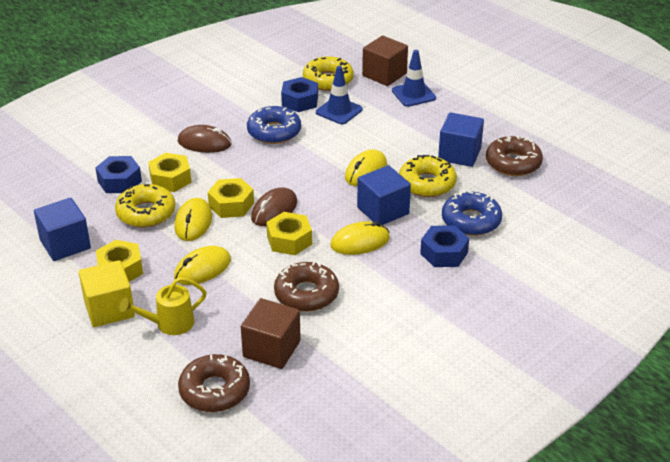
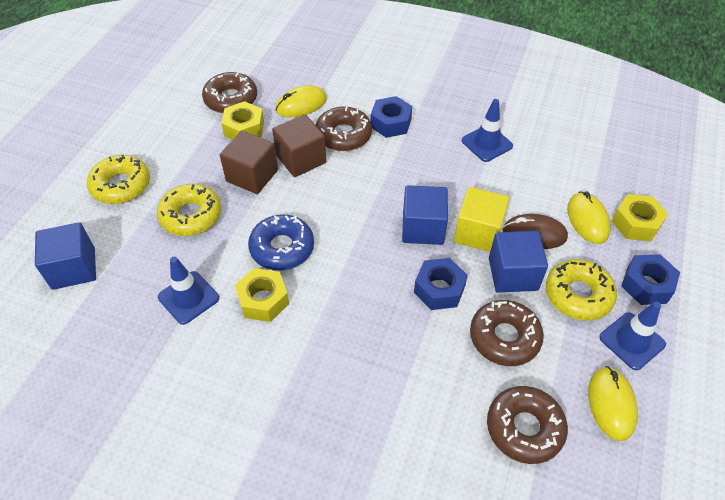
blue donut: [247,106,301,144] [442,191,502,236] = 2 -> [248,214,314,270] = 1
blue traffic cone: [316,66,363,124] [392,50,436,107] = 2 -> [158,257,219,325] [461,99,513,162] [599,302,666,370] = 3
brown donut: [178,354,250,412] [274,261,339,312] [486,136,543,176] = 3 -> [202,72,257,113] [316,106,372,151] [470,300,544,366] [487,386,568,464] = 4
brown mouse: [178,125,232,153] [251,187,297,226] = 2 -> [502,214,568,249] = 1
yellow mouse: [174,246,231,285] [175,198,212,241] [330,221,390,255] [345,150,387,186] = 4 -> [275,85,327,117] [567,192,611,244] [588,366,638,441] = 3
yellow nut: [96,240,143,282] [148,153,191,192] [208,178,254,218] [266,212,312,255] = 4 -> [221,101,264,140] [235,268,289,322] [612,194,668,241] = 3
yellow watering can: [119,277,207,335] = 1 -> none = 0

